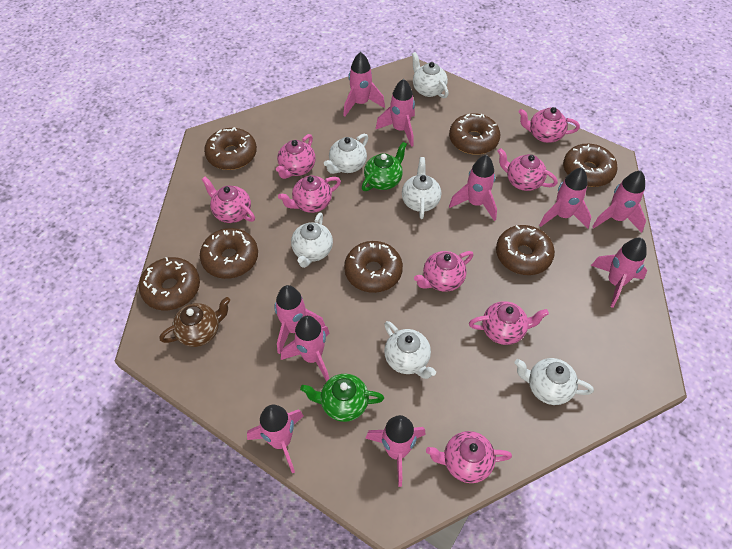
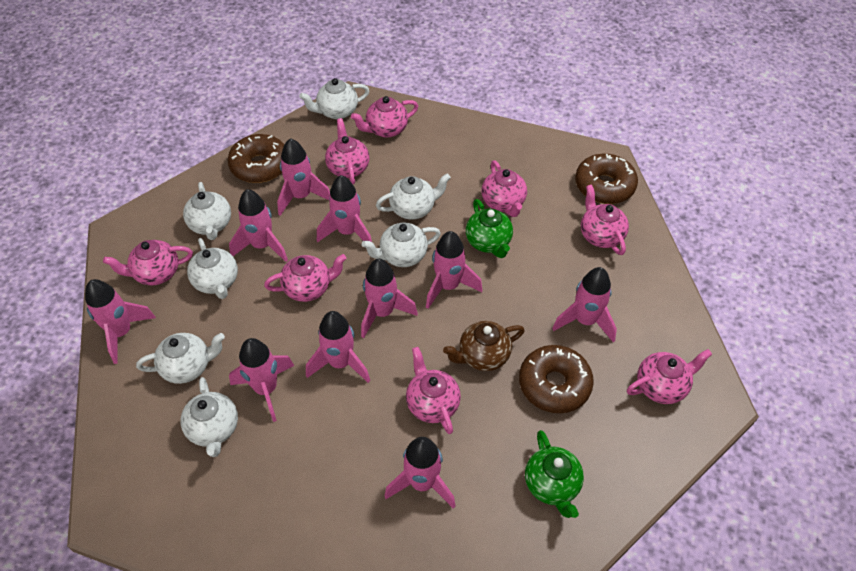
brown donut: [139,257,200,310] [200,228,258,279] [204,127,257,170] [344,241,403,293] [449,113,500,155] [496,225,555,275] [563,144,618,187] = 7 -> [228,134,284,183] [519,345,594,413] [575,154,638,204] = 3
white teapot: [291,213,333,268] [324,134,368,174] [384,321,436,379] [402,157,441,219] [412,52,449,98] [515,358,594,405] = 6 -> [136,333,225,384] [181,377,238,457] [183,182,231,240] [187,238,238,299] [299,78,370,119] [362,223,441,267] [376,174,451,219] = 7

